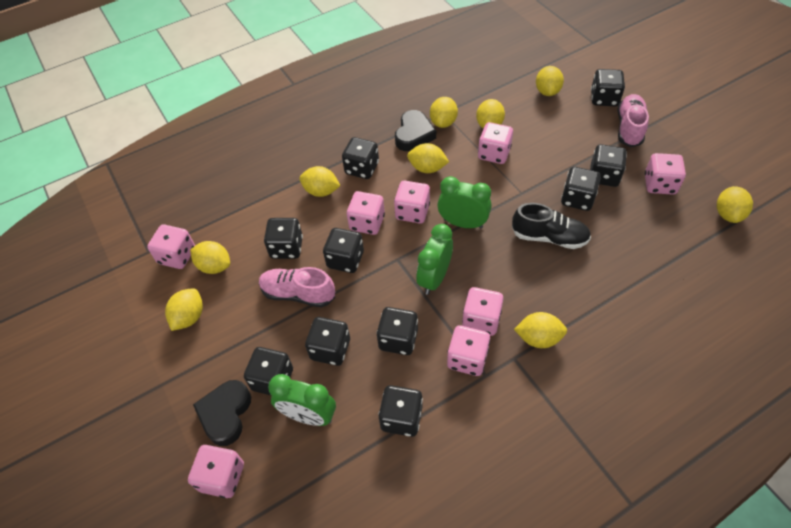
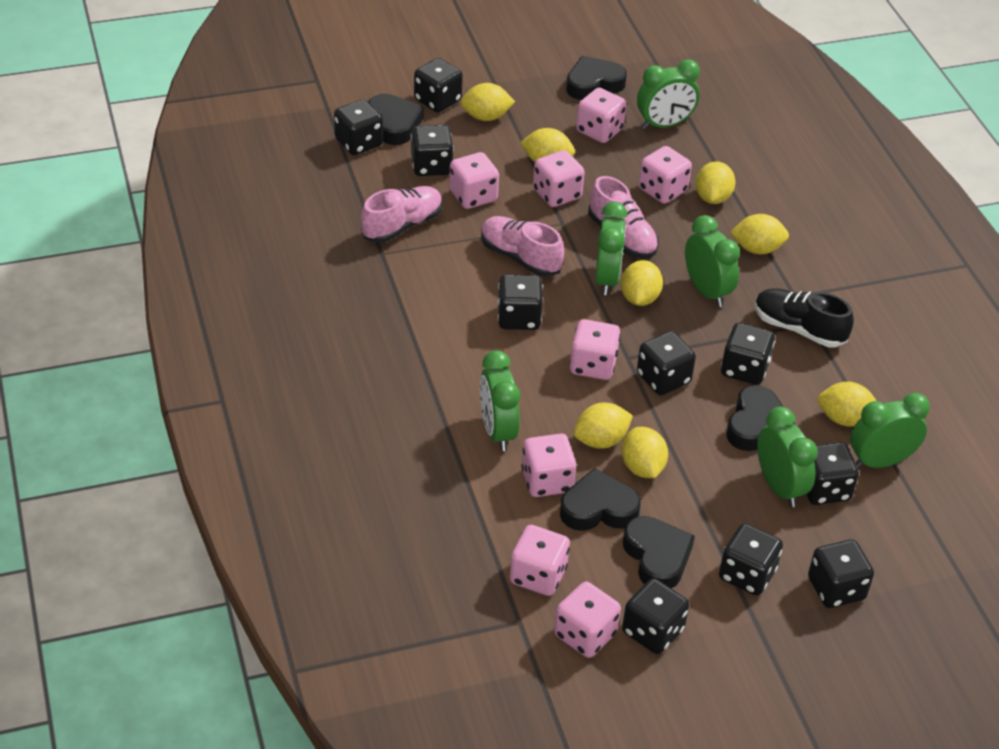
black heart: [193,380,251,446] [395,110,436,151] = 2 -> [369,94,424,145] [560,468,641,531] [566,56,627,100] [622,516,695,588] [726,385,794,451] = 5
green clock: [268,374,336,426] [416,224,453,295] [437,176,492,229] = 3 -> [480,350,520,451] [595,202,628,295] [637,59,700,129] [685,215,740,307] [757,406,818,507] [850,392,930,468] = 6
pink shoe: [259,267,335,308] [617,94,649,147] = 2 -> [361,186,442,243] [481,216,564,277] [588,176,659,259] = 3
yellow lemon: [165,288,203,331] [190,241,230,274] [299,166,341,197] [407,143,449,173] [430,97,458,128] [476,99,505,128] [514,312,567,348] [536,66,564,96] [717,186,753,223] = 9 -> [460,83,515,121] [520,128,575,162] [574,402,633,449] [621,260,663,306] [621,427,668,478] [696,161,736,204] [730,214,789,254] [817,382,876,426] = 8

